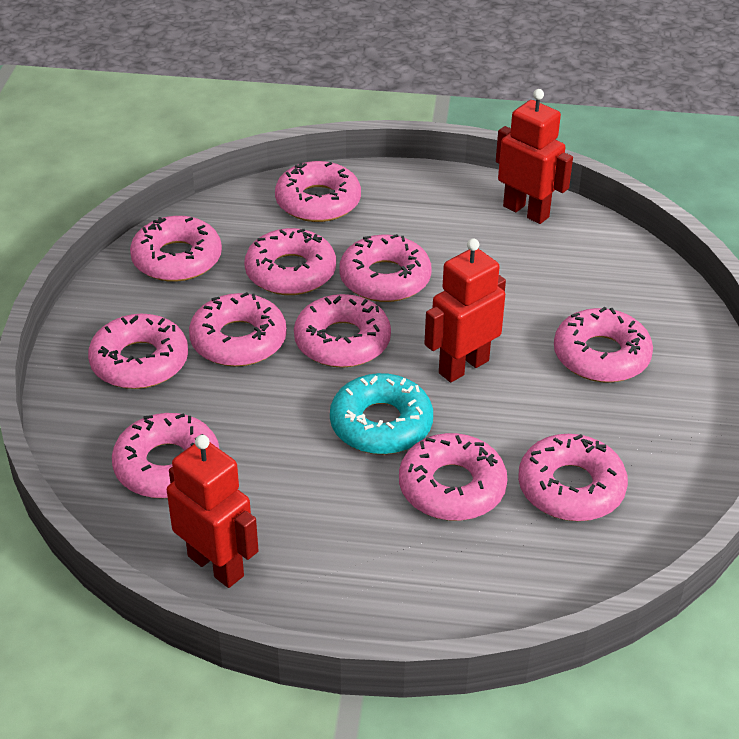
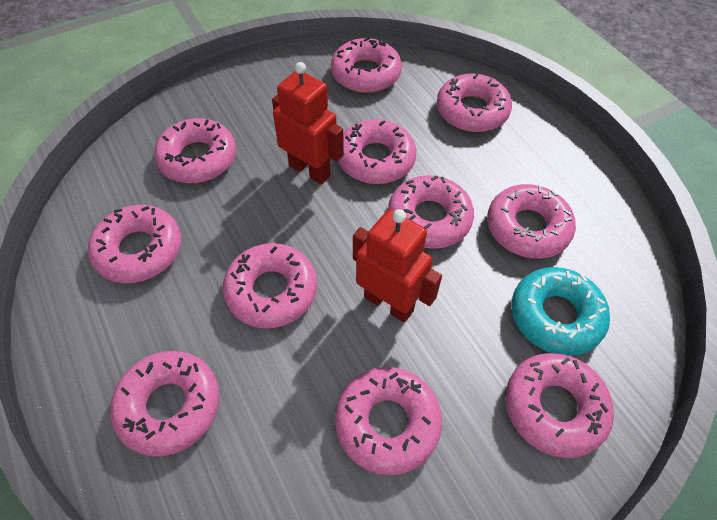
red robot: [167,435,259,588] [424,238,506,382] [496,89,573,224] = 3 -> [272,62,344,185] [353,209,442,323] = 2

